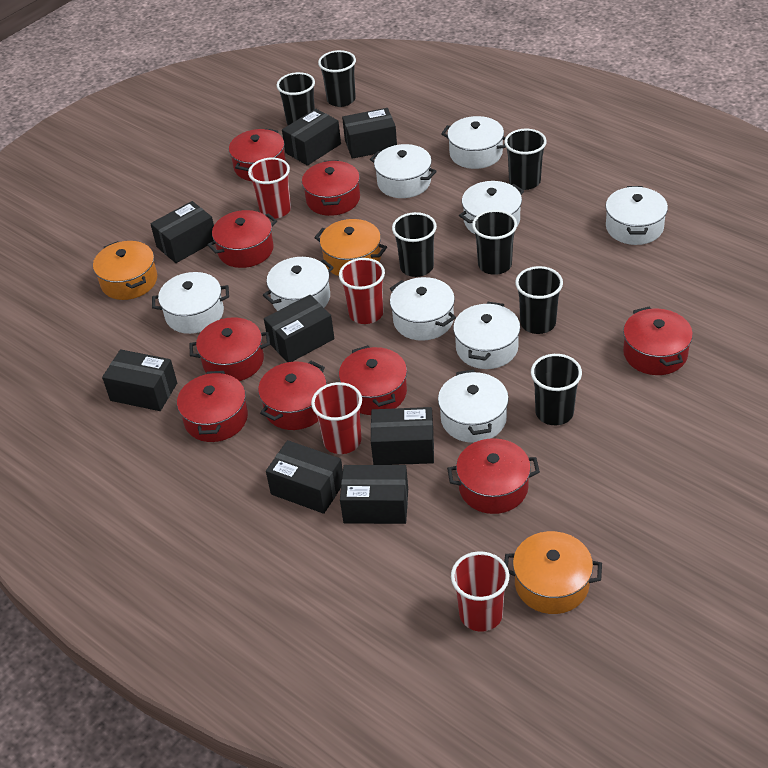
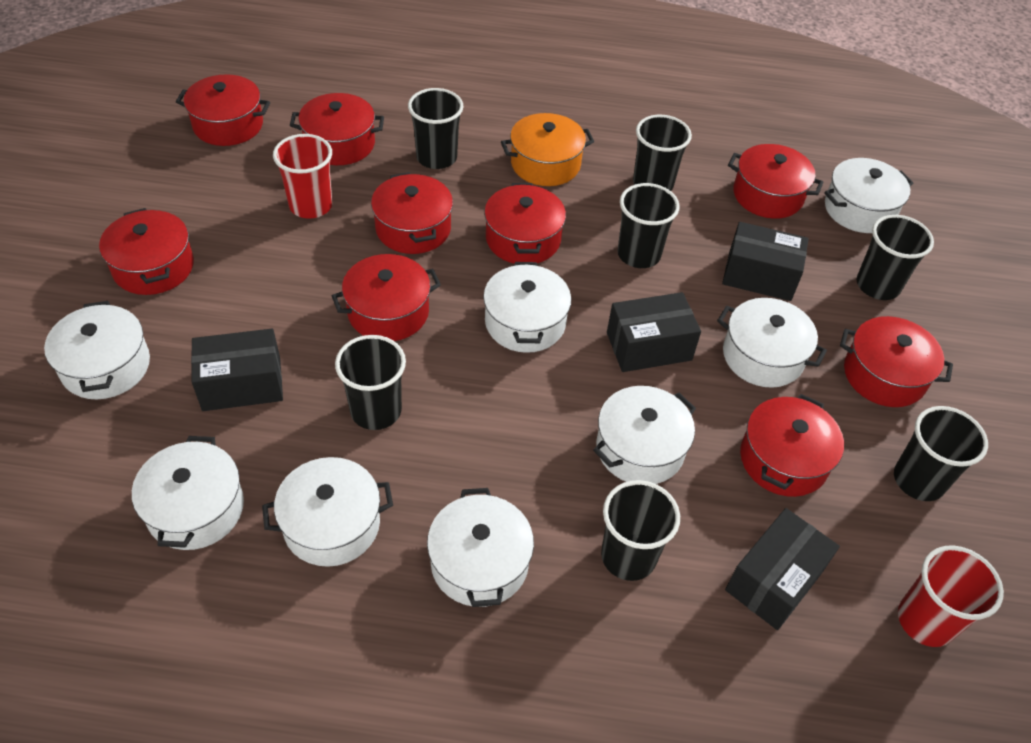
black box: [102,349,177,411] [150,201,214,263] [264,295,334,362] [266,440,343,514] [282,109,341,166] [340,465,408,524] [342,108,397,159] [371,407,434,465] = 8 -> [191,329,283,411] [607,292,701,372] [722,222,809,301] [725,508,840,630] = 4
orange pot: [93,241,157,300] [314,219,387,276] [504,531,602,614] = 3 -> [501,113,594,186] = 1
red cup: [248,158,291,219] [311,382,362,454] [339,258,385,324] [451,551,509,632] = 4 -> [273,134,333,219] [898,545,1004,647] = 2
white pot: [152,272,229,334] [263,257,334,311] [370,144,437,198] [390,277,456,341] [438,369,509,443] [441,116,506,169] [453,302,520,369] [459,181,524,234] [605,186,668,245] = 9 -> [44,301,150,399] [132,436,244,550] [262,457,393,567] [427,488,534,607] [483,262,571,353] [593,386,696,484] [717,298,827,388] [824,158,913,233] = 8

